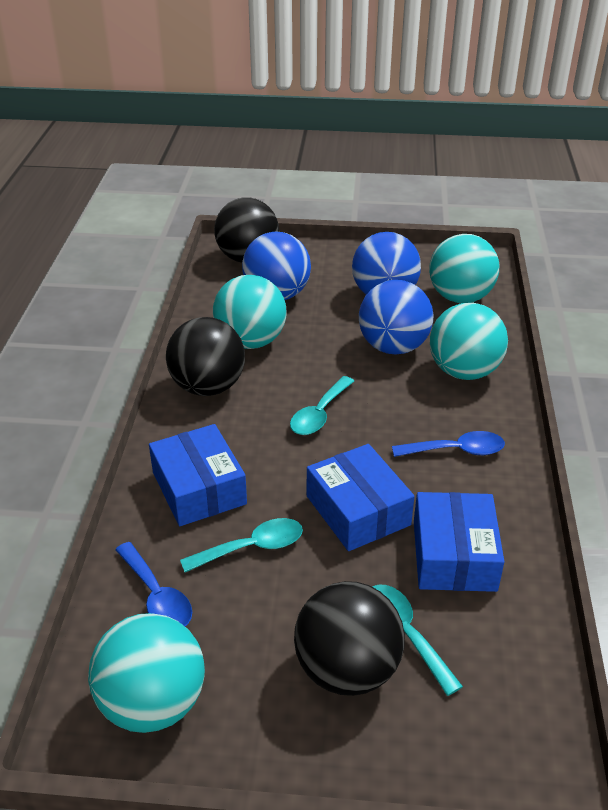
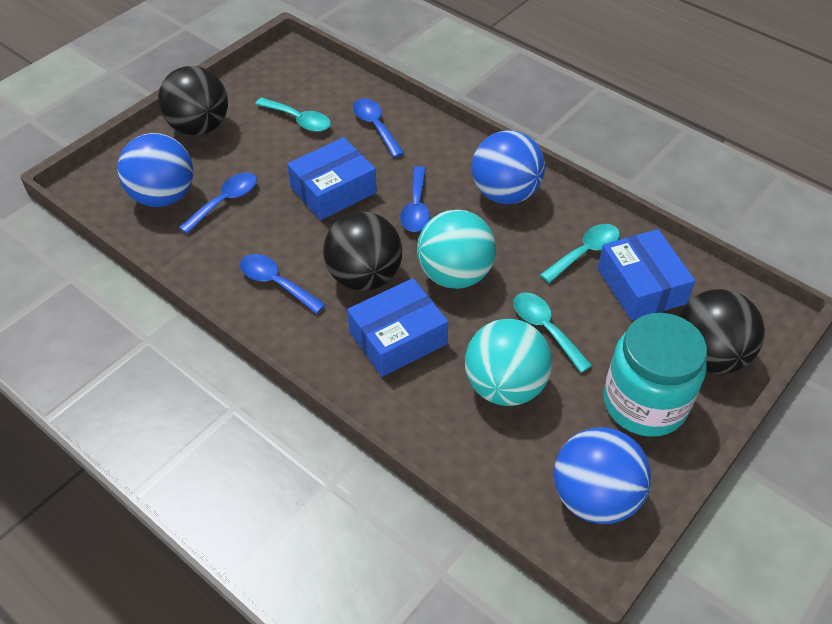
blue spoon: [115,542,192,626] [392,431,505,457] = 2 -> [179,172,257,234] [240,254,326,314] [353,98,404,157] [400,166,430,232] = 4
turquoise ball: [88,613,205,733] [213,275,286,349] [429,234,499,303] [430,303,508,380] = 4 -> [417,210,496,289] [465,319,552,406] = 2
turquoise jar: none = 0 -> [603,313,707,437] = 1

